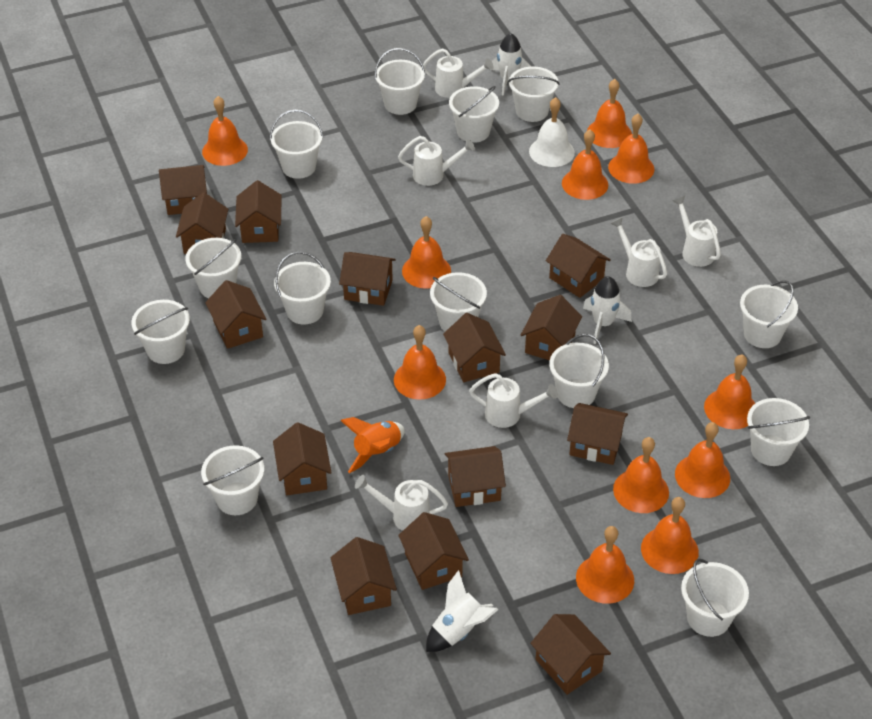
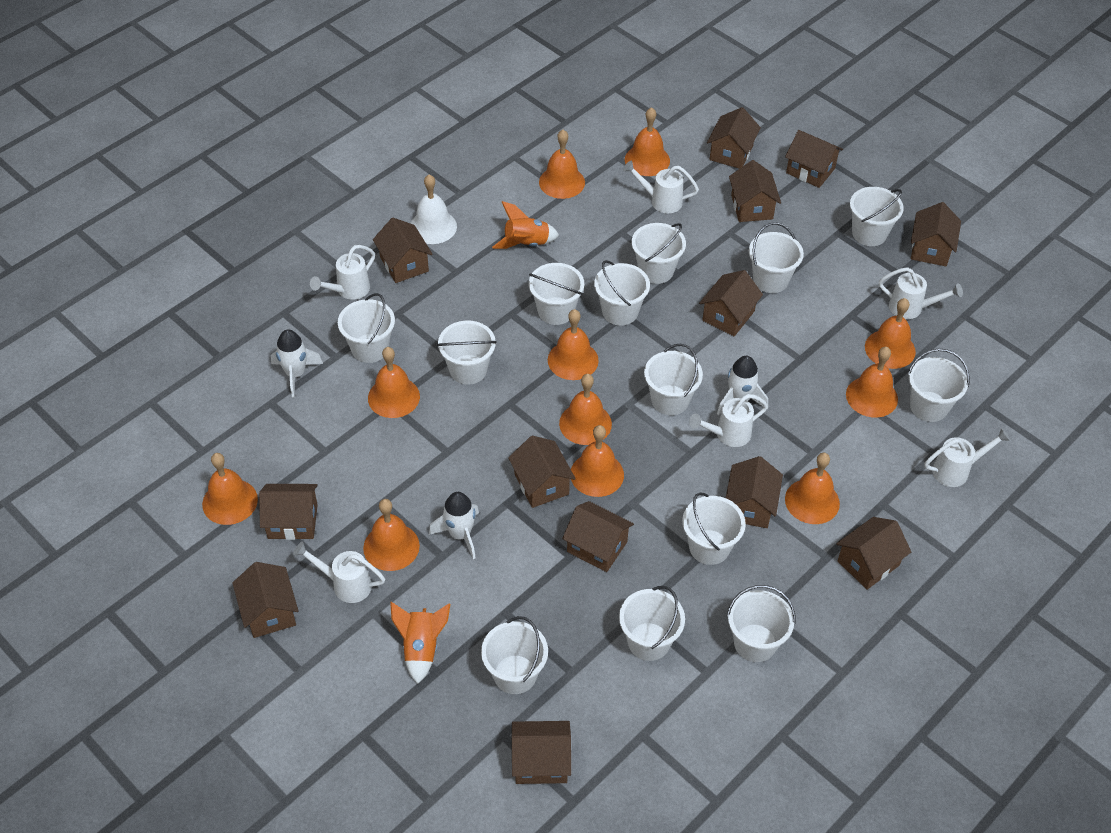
brown house: [159,165,207,215] [176,192,228,254] [205,280,266,349] [235,180,282,243] [273,422,332,495] [330,537,397,615] [339,252,396,306] [398,512,469,590] [443,313,506,382] [445,446,506,507] [521,295,582,360] [530,614,611,695] [546,234,611,298] [567,403,628,465] = 14 -> [232,562,299,638] [259,484,318,540] [373,218,433,283] [508,436,576,508] [512,721,571,784] [562,501,634,572] [699,270,763,336] [707,107,761,169] [726,456,783,528] [729,160,781,222] [785,130,843,188] [836,517,911,590] [911,202,961,266] = 13
orange rocket: [340,417,405,473] = 1 -> [390,602,450,684] [492,201,559,249] = 2

